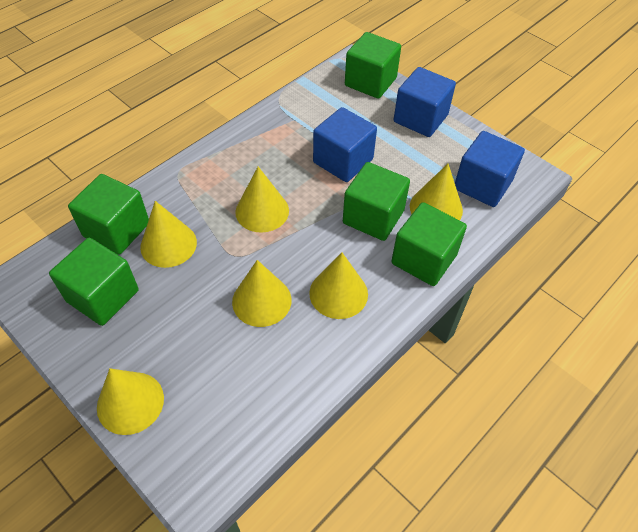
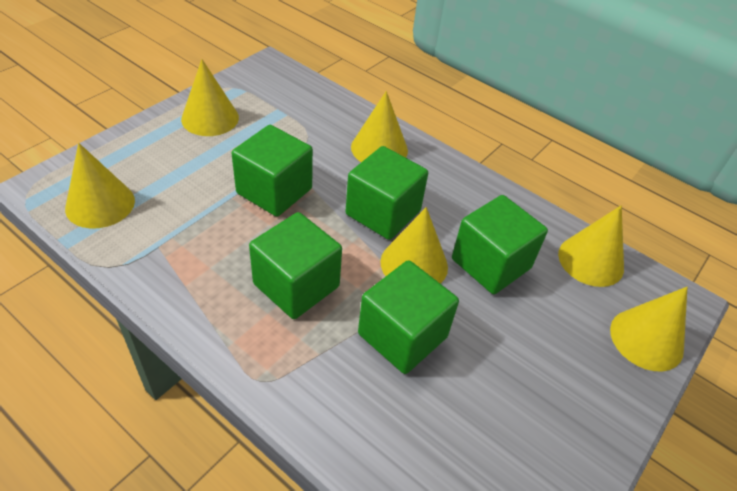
blue cube: [313,107,377,182] [394,67,456,137] [455,131,525,207] = 3 -> none = 0

